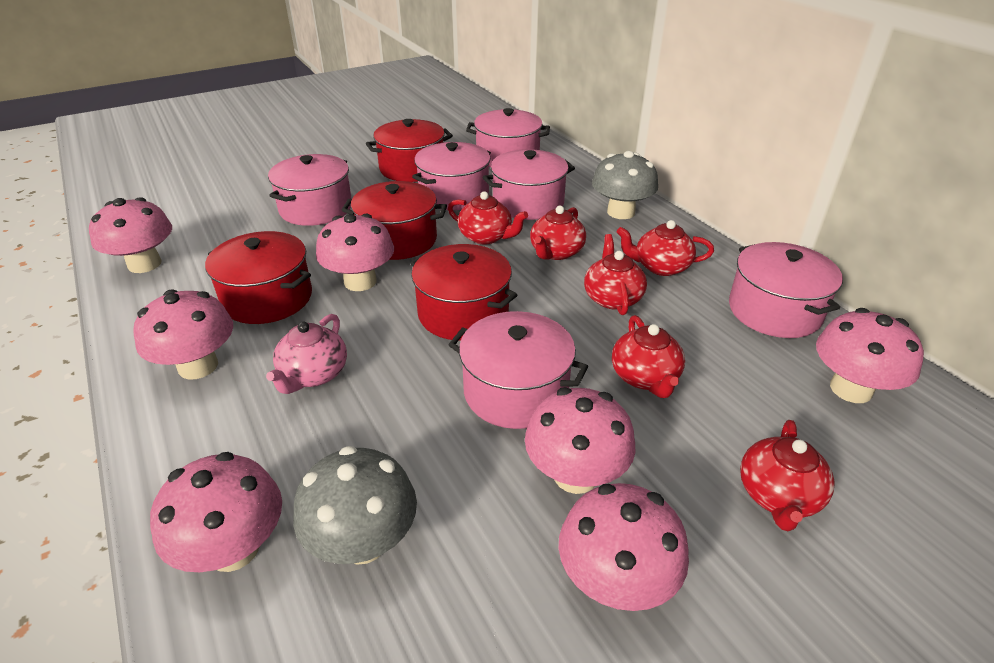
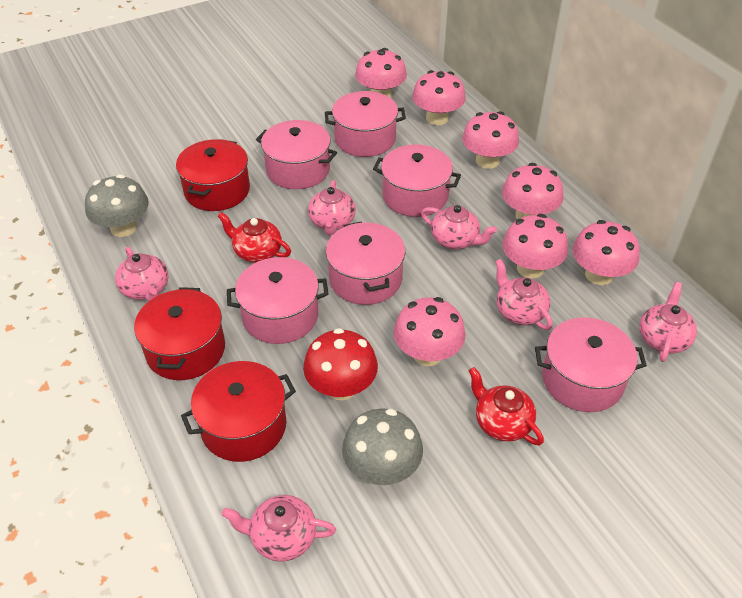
pink teapot: [266,314,347,394] = 1 -> [115,247,168,301] [222,495,336,562] [308,180,356,235] [421,205,497,249] [495,259,553,330] [639,282,697,362] = 6
red mushroom: none = 0 -> [303,328,378,400] = 1
red pot: [205,231,312,324] [342,181,447,260] [366,119,453,182] [410,244,517,341] = 4 -> [134,287,225,380] [176,139,250,211] [181,361,296,462] = 3
red teapot: [448,191,528,245] [530,206,586,260] [584,234,647,315] [612,315,685,398] [617,220,714,276] [740,420,834,531] = 6 -> [218,212,291,263] [469,367,544,445] = 2

